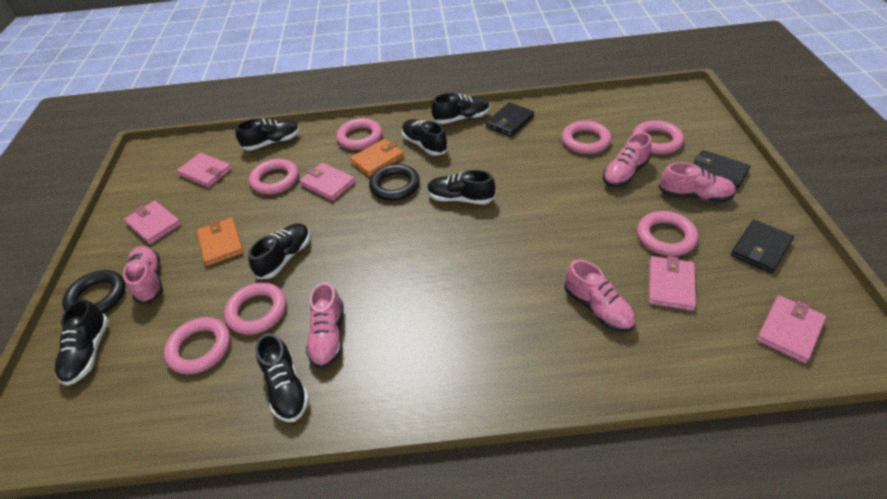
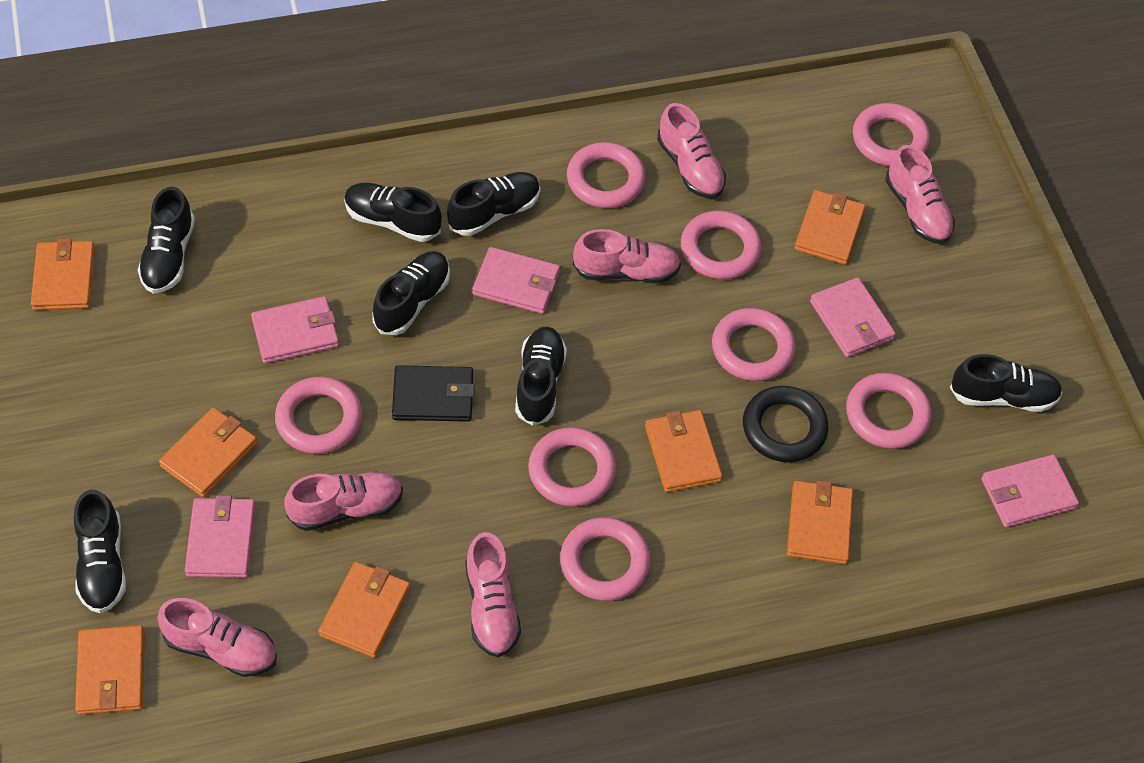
black ring: [62,270,126,314] [369,164,420,201] = 2 -> [743,386,829,462] = 1
black wallet: [486,102,534,137] [693,150,750,190] [731,220,794,274] = 3 -> [392,365,475,422] = 1
orange wallet: [197,218,244,266] [350,139,404,177] = 2 -> [31,238,95,310] [75,625,145,715] [159,407,257,497] [318,562,411,658] [645,410,723,492] [787,480,853,564] [795,190,866,265] = 7
pink ring: [164,317,230,374] [224,282,286,335] [249,159,298,194] [336,118,382,150] [562,121,611,154] [632,120,684,154] [637,211,698,256] = 7 -> [275,377,362,454] [528,427,616,507] [560,517,650,601] [567,142,646,208] [681,211,761,279] [712,308,796,381] [846,373,931,449] [853,103,930,166] = 8
pink shoe: [123,246,163,304] [306,282,344,369] [564,259,636,332] [603,132,652,187] [659,162,736,202] = 5 -> [157,598,277,677] [285,471,403,531] [465,532,521,657] [573,229,681,283] [657,103,726,199] [885,145,955,244] = 6

